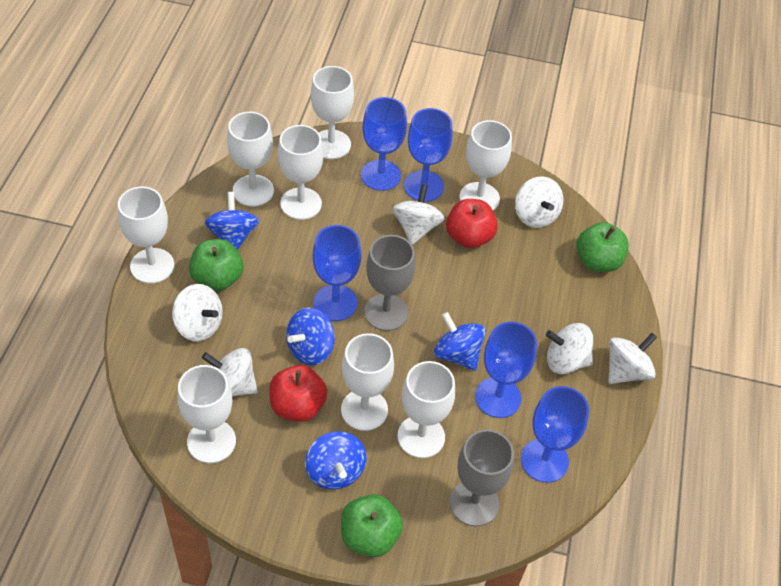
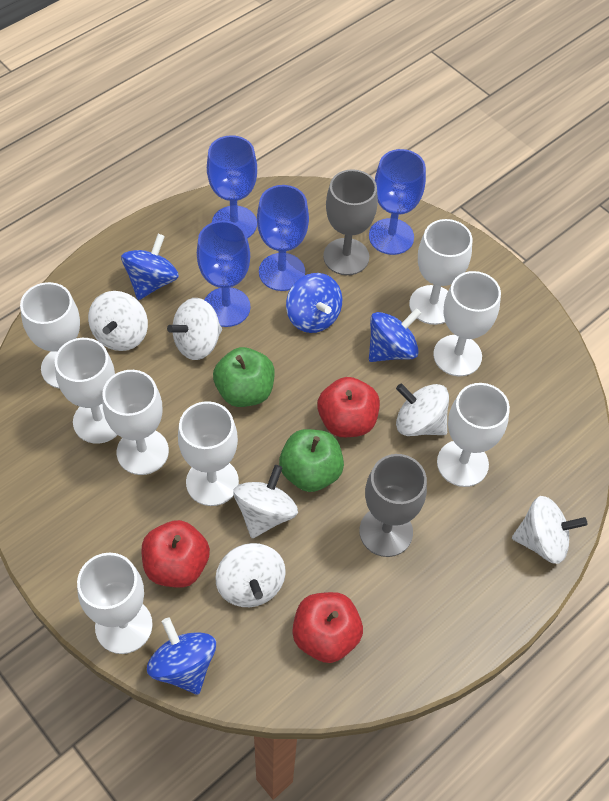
blue goblet: [312,225,361,321] [361,97,407,191] [404,108,453,202] [475,322,537,418] [521,386,589,483] = 5 -> [197,221,250,327] [207,135,257,238] [257,185,309,291] [369,149,426,255] = 4
green apple: [189,239,243,291] [341,494,403,557] [576,222,629,272] = 3 -> [213,347,275,407] [279,429,344,492] = 2
red apple: [269,365,327,422] [446,199,498,248] = 2 -> [141,520,210,588] [292,592,363,663] [317,377,380,437] = 3

